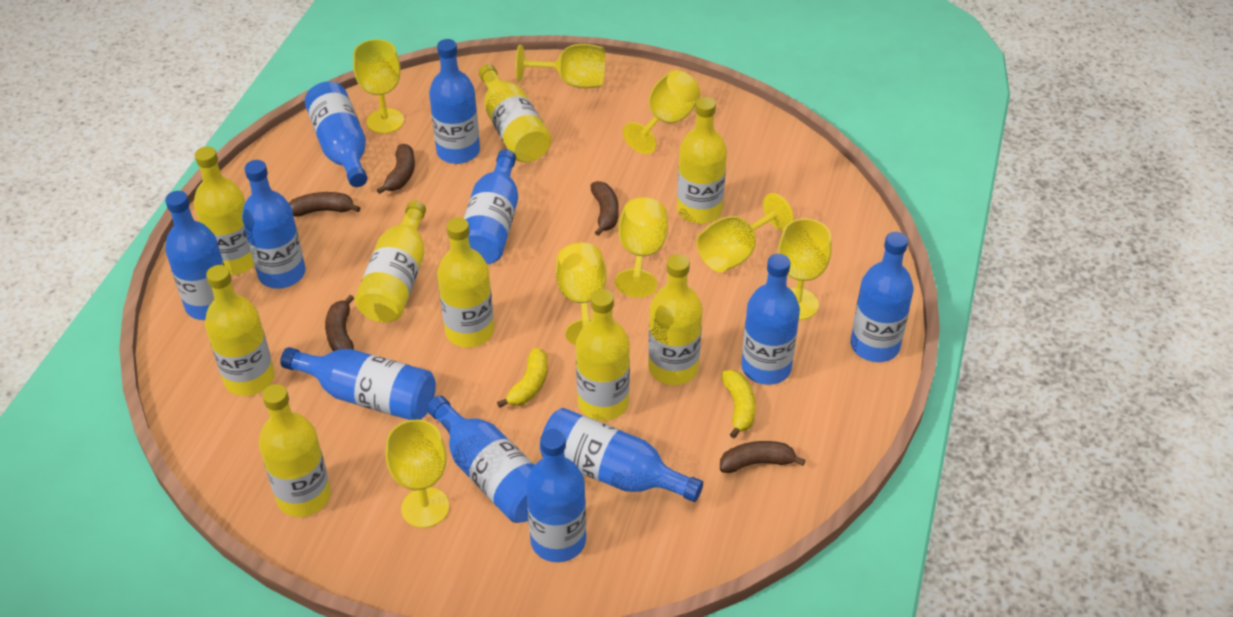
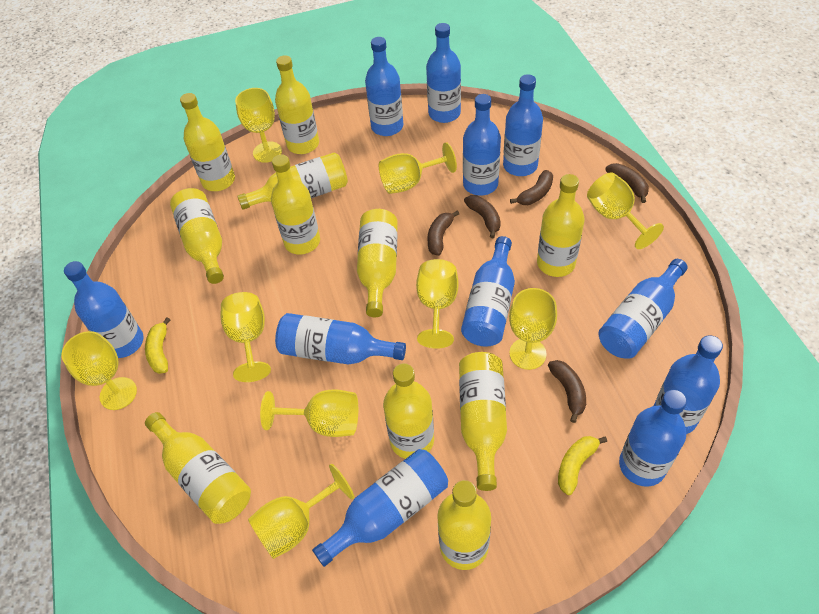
yellow bottle: [194,147,254,275] [205,265,275,396] [259,384,331,517] [355,201,426,322] [437,217,494,348] [479,64,551,163] [576,289,630,421] [648,254,703,385] [677,97,727,224] = 9 -> [145,412,251,524] [170,188,224,284] [180,93,235,191] [237,152,348,210] [271,155,320,254] [275,55,319,154] [357,209,398,317] [383,363,434,459] [437,480,491,570] [459,352,507,491] [537,174,585,277] = 11
yellow goblet: [353,39,404,134] [386,420,449,528] [515,44,605,88] [555,242,607,346] [615,197,668,298] [623,70,700,154] [697,193,794,272] [778,218,832,320] = 8 -> [62,331,137,410] [221,292,271,382] [235,88,282,163] [248,464,354,559] [260,389,358,437] [379,142,457,194] [416,259,458,349] [509,288,557,370] [587,172,664,249] = 9

